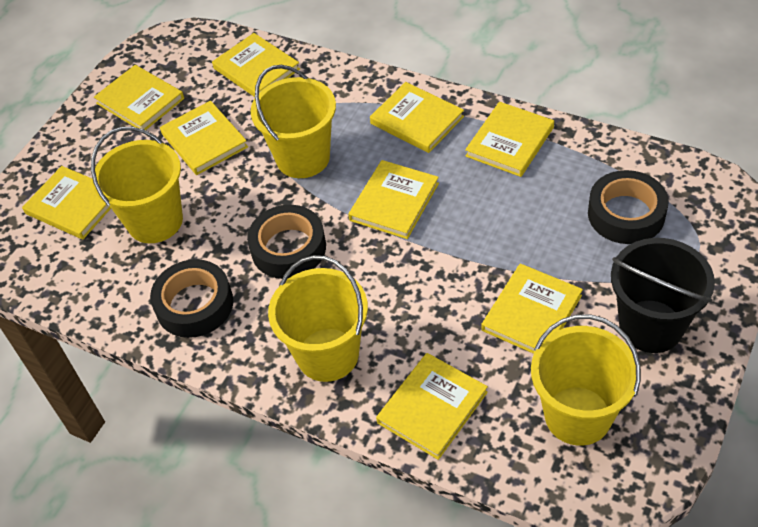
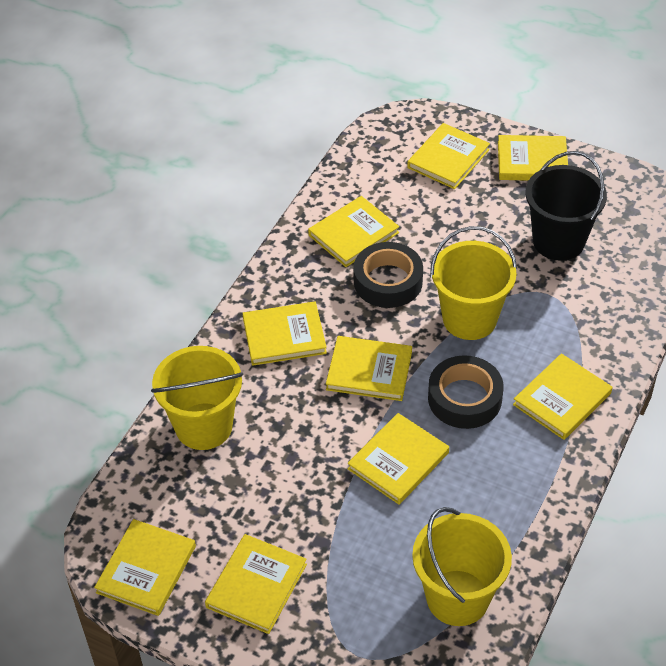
black tape: [150,259,233,338] [247,205,326,279] [588,170,669,244] = 3 -> [354,242,423,308] [428,355,504,429] = 2
yellow bucket: [91,127,183,243] [251,65,336,178] [268,255,368,382] [531,314,641,446] = 4 -> [151,346,243,450] [412,507,512,626] [430,226,517,340] = 3

